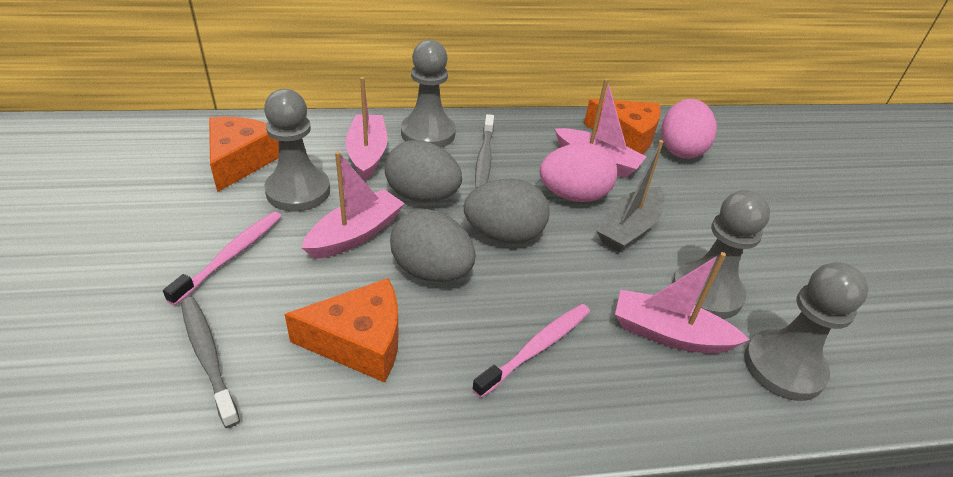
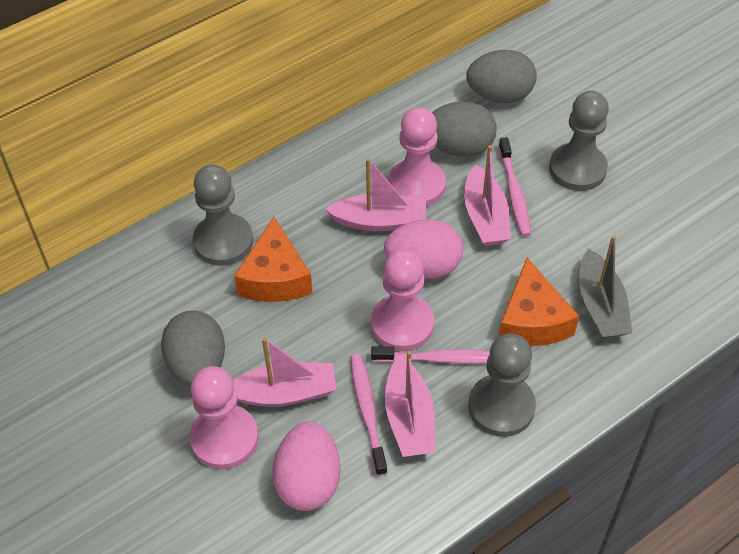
grey pawn: [264,89,330,212] [401,40,456,148] [672,190,770,319] [744,262,868,401] = 4 -> [193,165,253,266] [468,333,536,437] [549,91,609,191] = 3
grey toothbrush: [181,297,240,428] [475,114,494,189] = 2 -> none = 0
orange cheese: [209,117,279,192] [284,278,398,383] [584,99,661,154] = 3 -> [234,217,312,302] [499,258,579,346] = 2
pink pawn: none = 0 -> [190,366,259,469] [371,249,434,351] [388,107,446,206] = 3
pink toothbrush: [163,211,282,306] [472,304,590,398] = 2 -> [350,354,387,476] [371,346,490,364] [499,137,531,237] = 3

